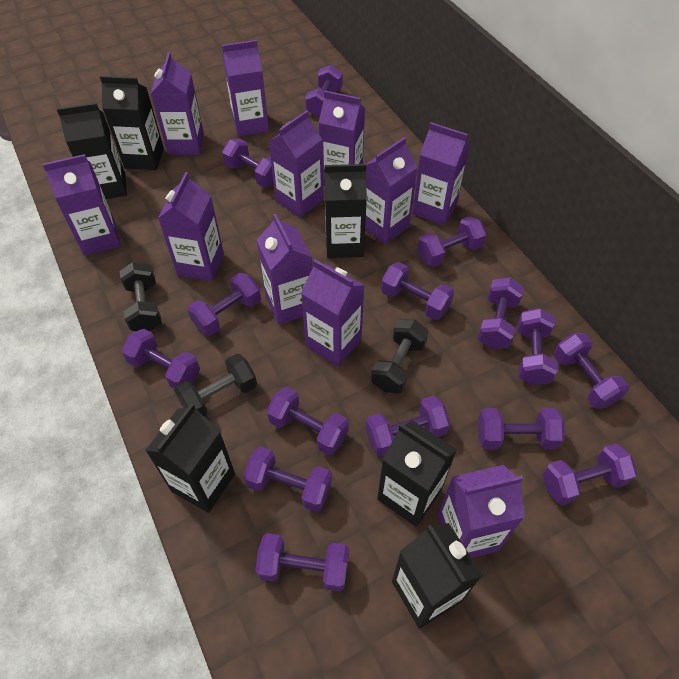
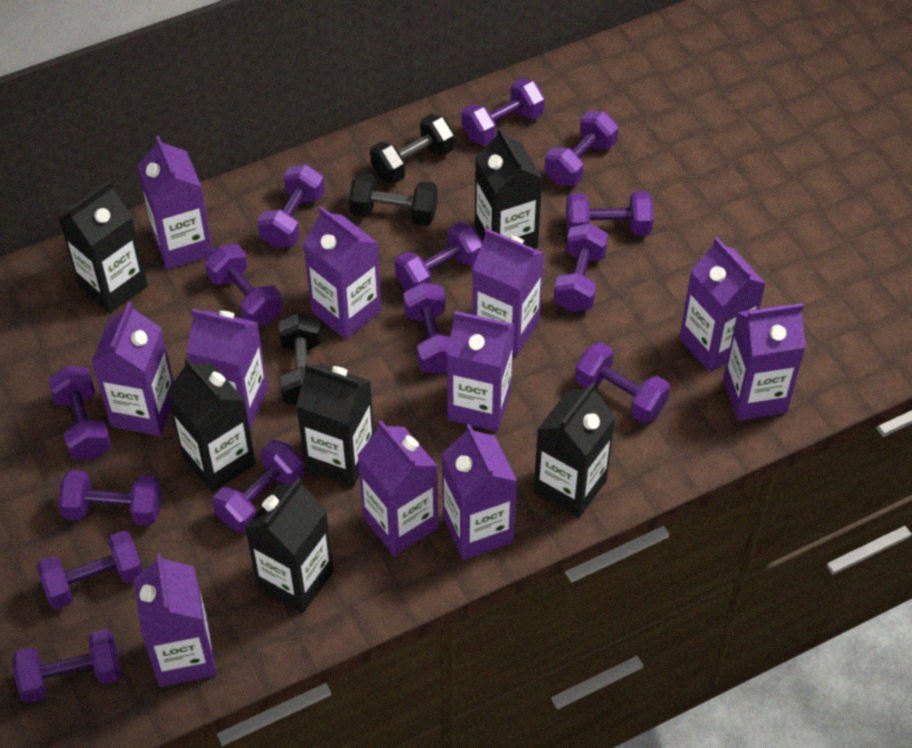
purple dumbbell: [122,329,200,389] [188,273,261,336] [222,139,274,187] [243,446,332,512] [255,533,349,592] [266,387,349,456] [305,65,343,117] [365,396,450,457] [381,262,454,320] [417,216,487,267] [478,278,524,349] [478,408,565,450] [517,308,558,385] [543,443,637,506] [554,333,629,409] = 15 -> [13,629,122,703] [36,531,143,609] [48,366,112,460] [58,470,162,526] [205,244,283,326] [212,440,304,533] [257,164,325,248] [395,222,482,291] [403,282,450,374] [462,78,545,145] [544,111,619,186] [554,223,608,312] [566,191,654,235] [575,342,670,423] = 14

